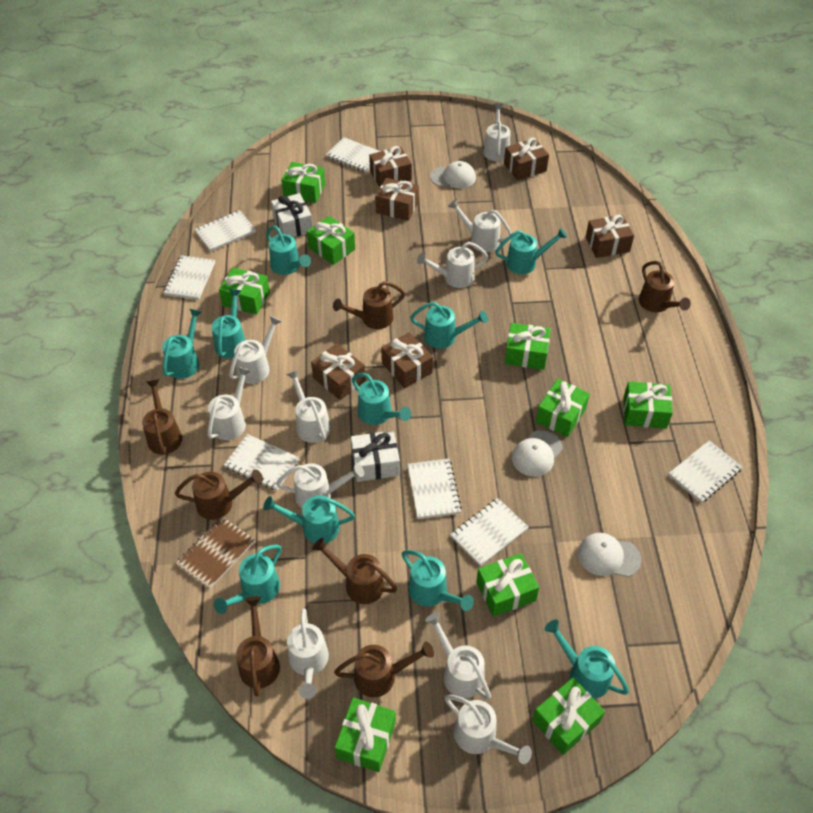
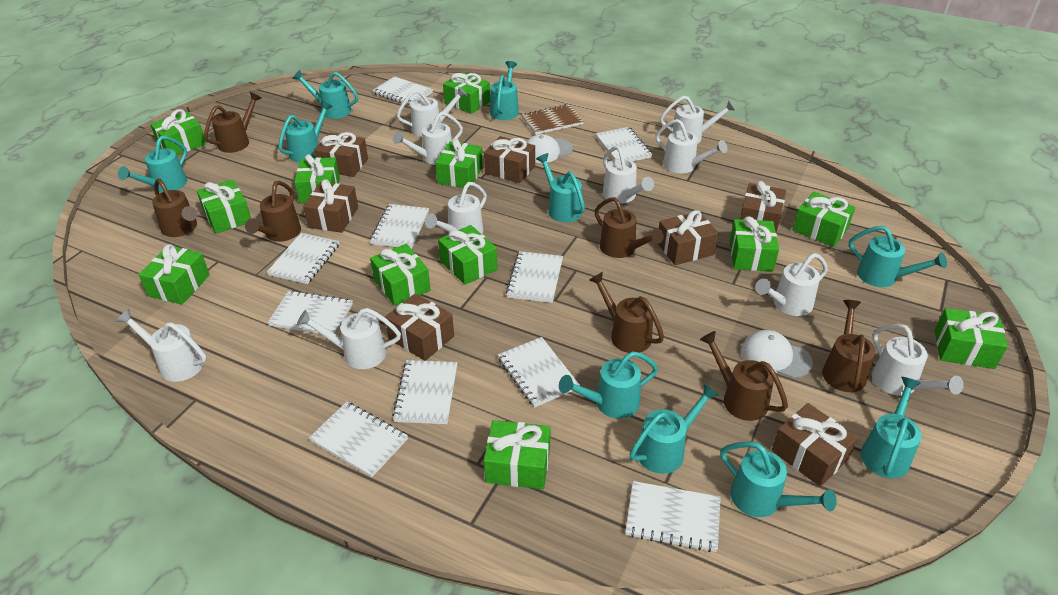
brown gift: [311,343,365,400] [369,146,412,187] [375,178,419,221] [381,332,433,388] [504,138,549,180] [586,215,634,258] = 6 -> [303,179,358,233] [314,132,368,177] [385,293,454,361] [484,136,535,183] [658,210,719,265] [740,181,786,233] [772,403,858,487] = 7
green gift: [219,268,270,315] [281,162,325,203] [307,216,355,265] [335,698,396,772] [476,553,539,617] [505,323,551,370] [532,677,605,755] [536,379,590,437] [623,381,673,429] = 9 -> [138,244,210,305] [150,109,206,155] [197,179,251,234] [294,154,340,203] [370,244,431,306] [435,139,483,189] [438,225,498,285] [443,72,490,114] [484,420,551,489] [730,216,779,272] [792,192,855,247] [935,308,1008,369] = 12
white cap: [430,161,476,188] [512,430,563,477] [578,533,642,577] = 3 -> [526,134,573,163] [741,330,813,378] = 2
white gift: [271,193,313,237] [351,430,400,482] = 2 -> none = 0
white notebook: [163,255,215,300] [194,210,256,252] [224,434,299,491] [326,137,381,172] [407,458,462,519] [450,498,529,567] [668,440,743,503] = 7 -> [267,233,339,284] [267,290,353,334] [309,402,408,477] [370,204,429,249] [372,76,433,106] [392,360,457,424] [498,337,580,408] [506,251,563,303] [596,127,653,162] [625,481,721,552] = 10

